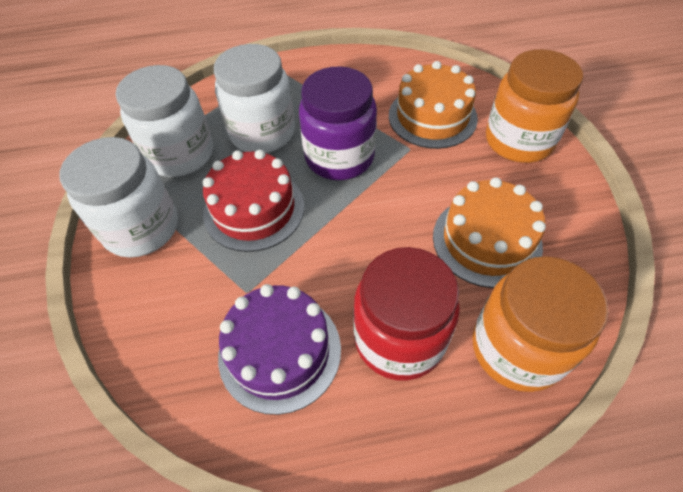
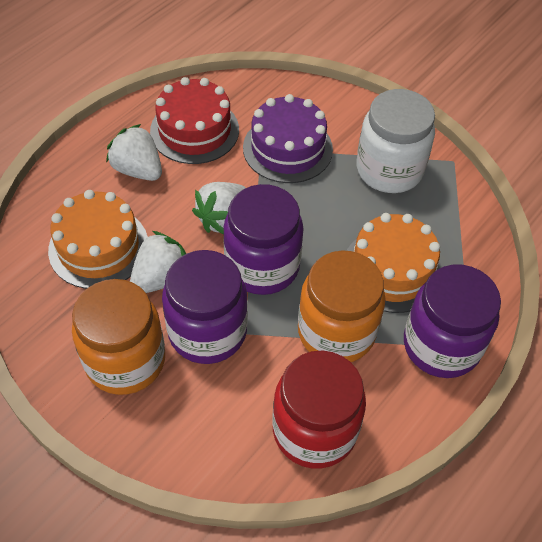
purple jar: [299,66,377,180] = 1 -> [162,250,248,364] [223,184,304,295] [404,264,501,378] = 3
white jar: [60,137,178,258] [116,65,213,177] [214,44,295,153] = 3 -> [357,89,435,193] = 1
white strawberry: none = 0 -> [106,124,162,181] [130,231,186,293] [192,182,246,234] = 3

